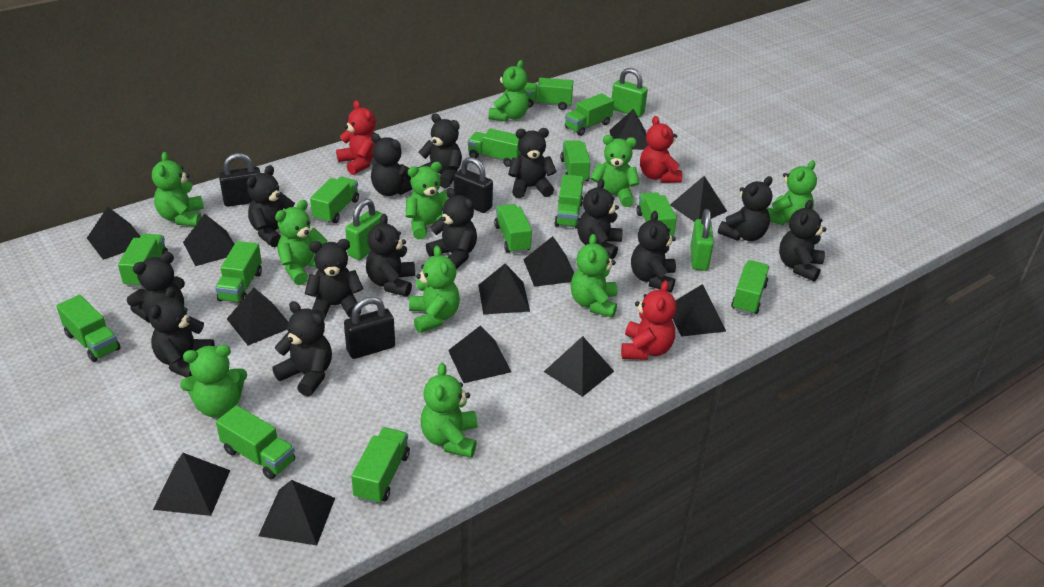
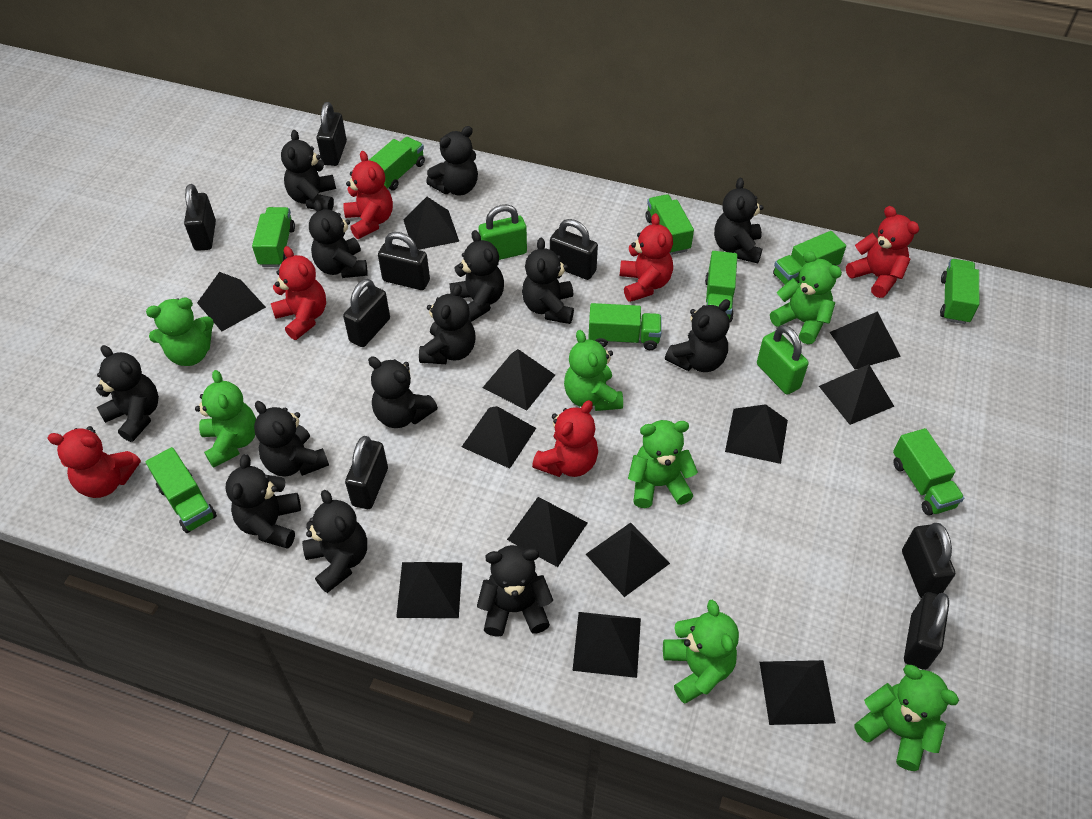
black padlock: [219,153,261,207] [344,297,395,359] [454,157,493,213] = 3 -> [184,184,216,251] [317,102,347,166] [343,279,390,347] [345,436,388,509] [378,232,430,290] [550,219,598,280] [902,523,955,598] [904,592,949,670] = 8
green padlock: [345,199,382,260] [612,68,648,117] [690,209,714,271] = 3 -> [479,204,527,260] [757,325,809,395] = 2
green teddy bear: [152,152,204,226] [180,345,247,418] [275,200,328,285] [406,162,449,239] [409,245,460,333] [420,363,478,458] [489,60,529,121] [571,234,618,318] [590,135,639,207] [767,160,817,226] = 10 -> [146,297,214,366] [195,370,256,468] [564,330,623,411] [628,420,698,508] [663,600,739,704] [770,251,842,344] [855,665,959,771] = 7
green truck: [56,295,121,362] [118,234,168,288] [215,241,262,303] [216,405,295,480] [310,177,359,224] [351,427,410,504] [468,128,521,167] [494,204,532,254] [524,78,573,110] [554,174,584,229] [560,140,590,183] [565,93,614,136] [636,192,677,237] [731,260,769,315] = 14 -> [146,447,217,533] [252,207,295,267] [369,137,425,191] [588,303,662,350] [646,194,694,255] [705,251,737,322] [773,231,846,285] [893,428,964,515] [940,259,979,324] = 9
red teddy bear: [336,100,376,175] [621,280,677,360] [640,116,682,183] = 3 -> [47,426,141,498] [271,246,326,340] [343,151,393,239] [532,400,598,477] [620,213,673,302] [846,206,919,298] = 6

